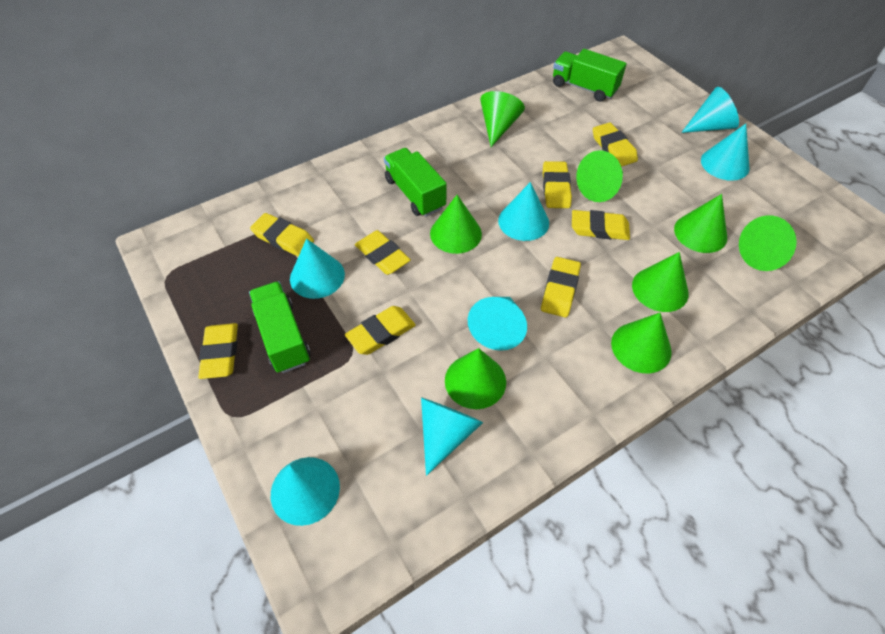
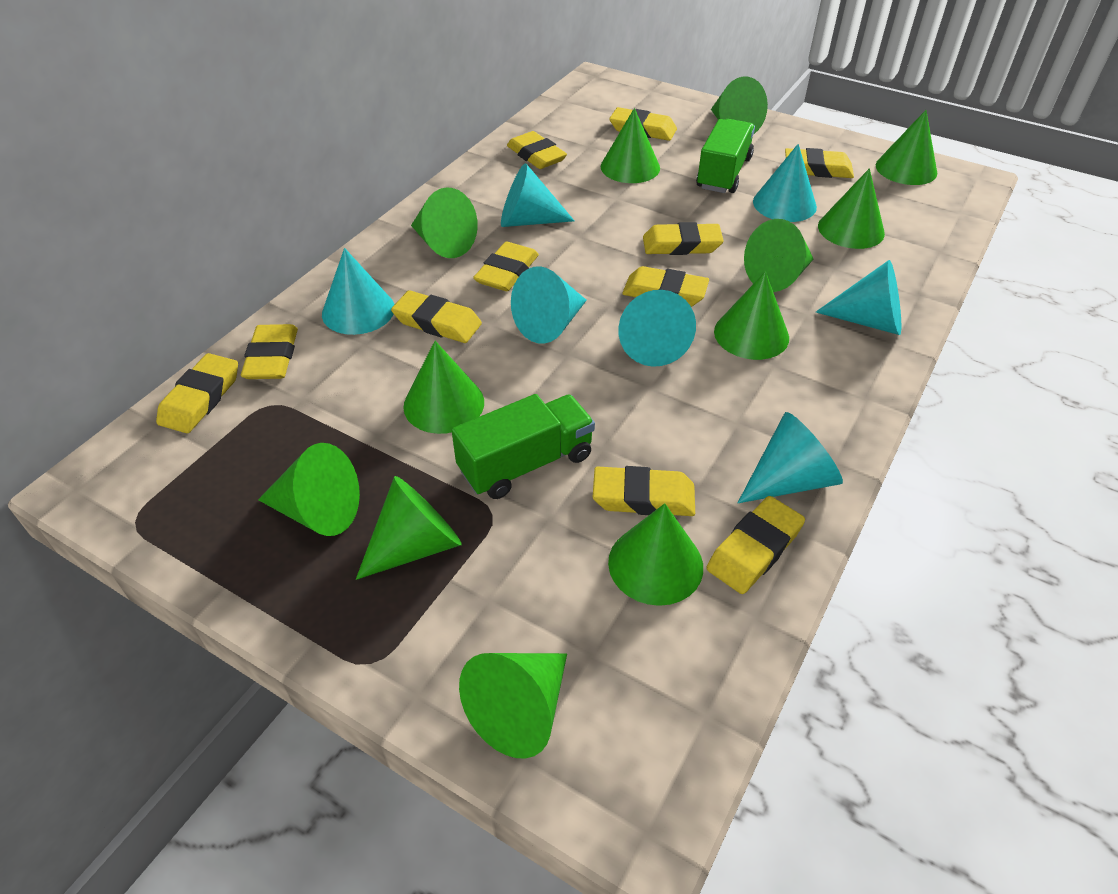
green cone: [430,195,482,254] [445,348,506,409] [480,91,525,147] [576,150,623,202] [611,313,672,374] [632,252,689,312] [674,194,727,253] [739,215,797,271] = 8 -> [258,443,360,536] [356,476,462,580] [403,341,484,434] [411,187,478,258] [459,653,567,759] [601,108,660,183] [608,503,703,606] [711,76,768,135] [714,271,789,360] [744,219,813,292] [818,168,885,249] [876,110,937,185] = 12
green truck: [249,281,311,373] [384,148,446,217] [553,49,627,102] = 3 -> [451,394,595,499] [696,119,755,193] = 2
yellow eraser: [198,323,238,379] [250,213,314,257] [345,306,416,355] [355,230,411,275] [541,257,581,317] [543,161,572,208] [572,210,630,240] [593,122,638,167] = 8 -> [156,353,238,433] [241,324,298,379] [391,290,482,343] [473,242,539,291] [507,131,567,169] [593,466,695,516] [609,107,677,141] [622,266,709,307] [643,222,724,255] [706,496,805,594] [785,148,854,178] = 11

